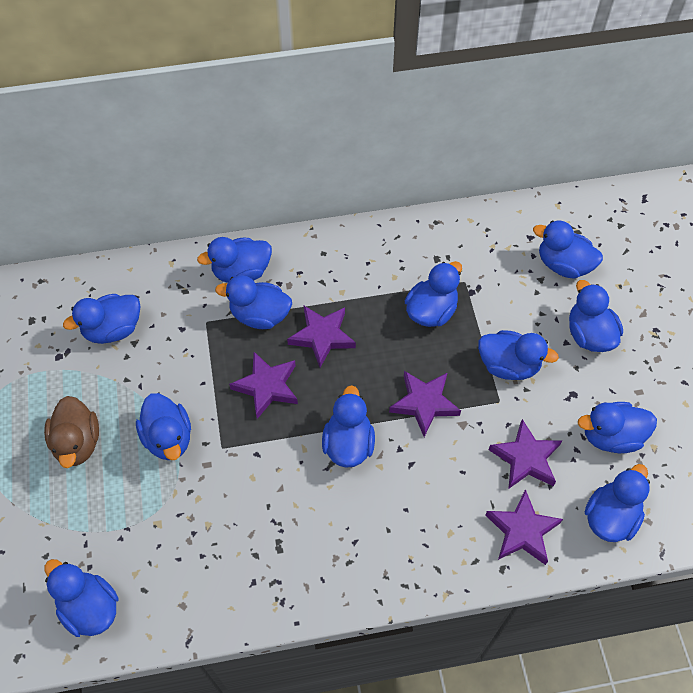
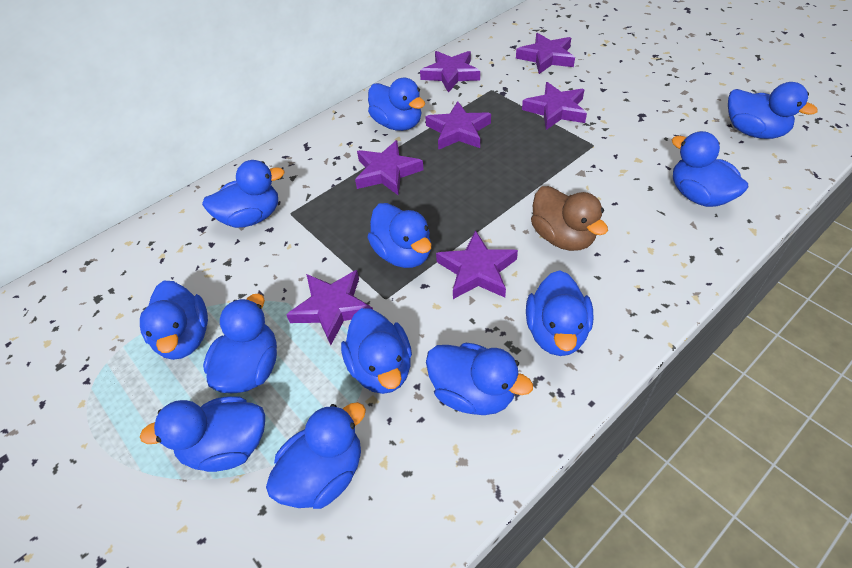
purple star: [229,352,298,419] [287,306,356,367] [389,371,461,437] [485,489,563,565] [489,419,562,489] = 5 -> [286,270,373,345] [355,140,424,195] [420,51,480,93] [425,101,491,150] [436,230,518,299] [516,33,575,74] [522,82,587,130] = 7

